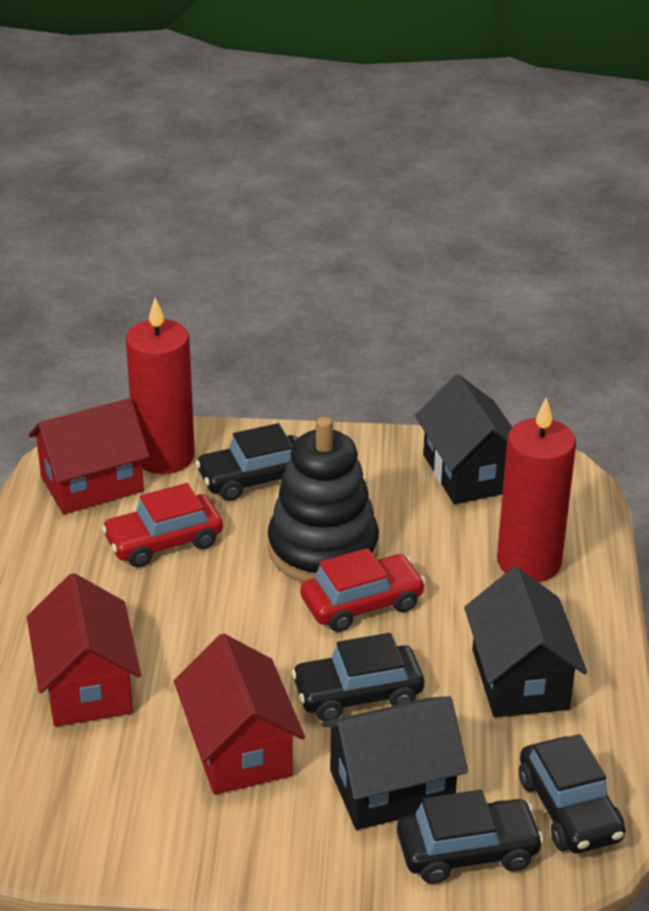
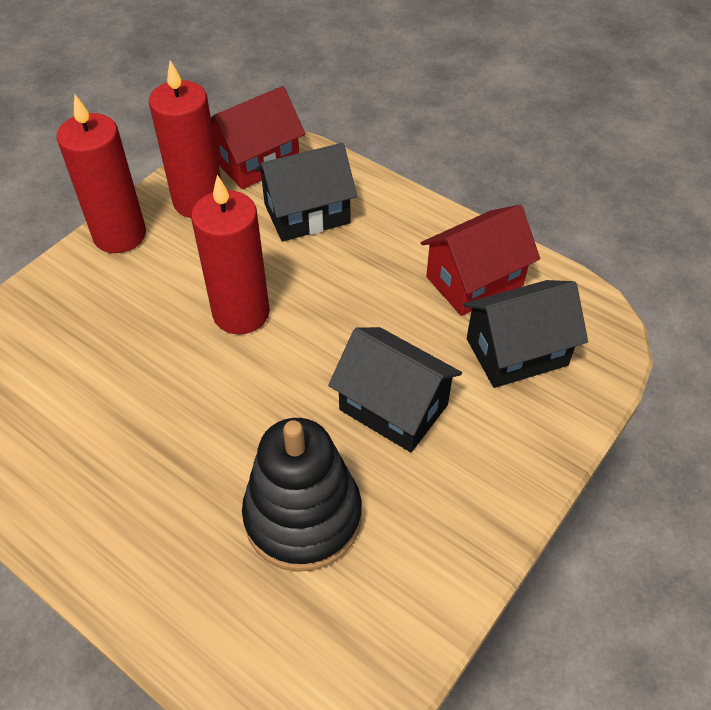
black car: [195,423,298,501] [291,633,424,721] [397,790,544,884] [519,734,626,853] = 4 -> none = 0
red candle: [126,297,195,474] [497,397,576,582] = 2 -> [57,95,146,253] [149,60,221,218] [191,175,270,334] = 3
red car: [101,483,223,567] [300,548,426,632] = 2 -> none = 0
red house: [27,573,141,726] [29,398,150,514] [174,633,305,795] = 3 -> [211,86,305,189] [421,205,540,316] = 2

